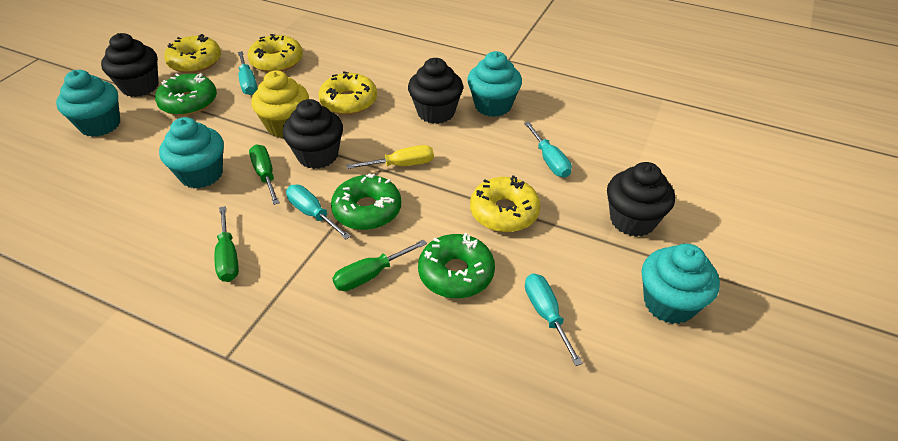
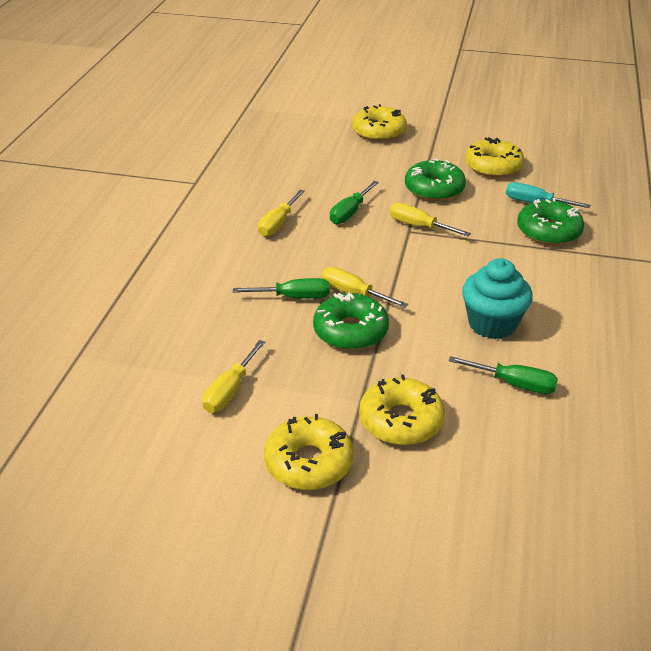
black cupcake: [101,33,159,97] [283,99,343,169] [408,58,463,124] [607,162,675,237] = 4 -> none = 0
turquoise cupcake: [56,70,120,137] [159,117,224,189] [467,51,522,117] [641,243,720,324] = 4 -> [462,258,533,339] = 1
turquoise screwdriver: [238,51,257,95] [286,185,351,239] [524,122,572,178] [525,274,583,366] = 4 -> [506,182,591,208] = 1
yellow cupcake: [251,70,309,137] = 1 -> none = 0
yellow screwdriver: [347,145,434,169] = 1 -> [202,340,265,413] [258,190,305,237] [322,267,408,308] [390,203,471,236] = 4

